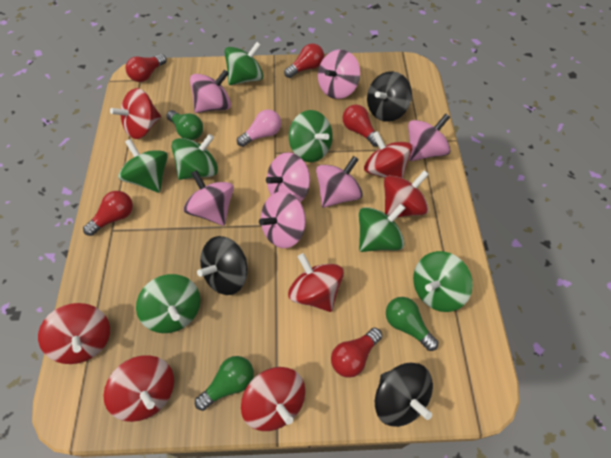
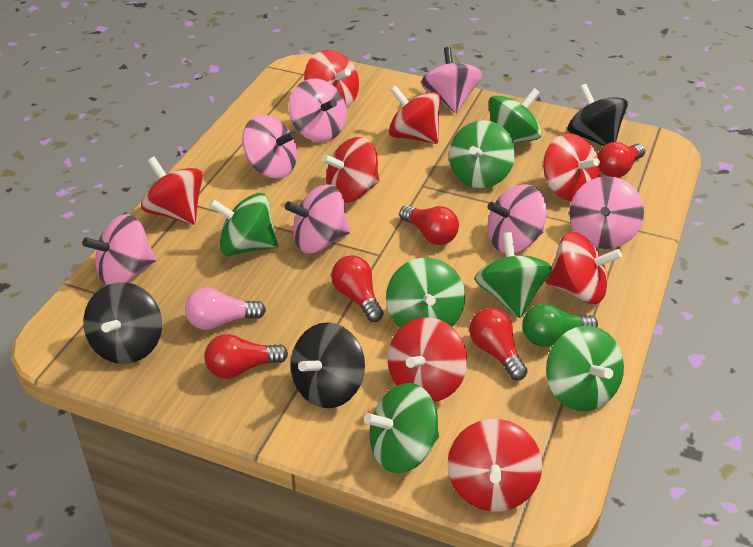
green light bulb: [166,110,203,140] [195,356,254,411] [386,297,438,351] = 3 -> [522,304,598,347] = 1
red spinning top: [38,303,110,364] [103,355,174,422] [110,88,161,139] [241,367,305,431] [288,253,344,312] [364,131,413,178] [384,170,429,217] = 7 -> [141,157,203,225] [304,50,359,108] [322,137,379,203] [388,317,467,402] [389,85,441,144] [448,419,542,512] [543,133,600,201] [546,232,622,304] = 8

